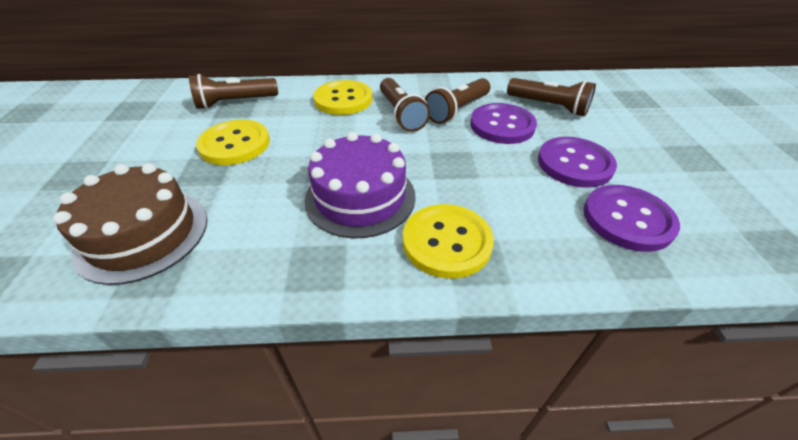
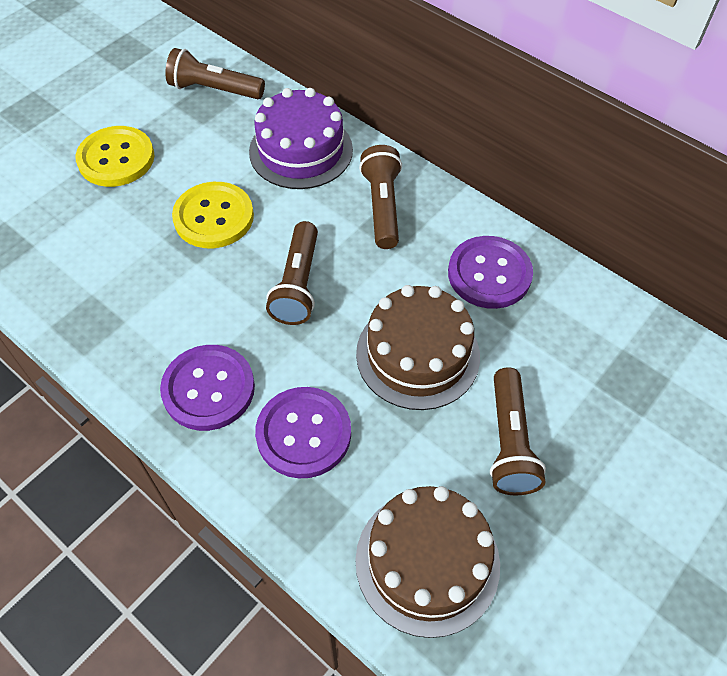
brown cake: [53,163,207,285] = 1 -> [355,486,500,638] [356,285,480,410] = 2
yellow button: [196,120,270,165] [313,80,373,115] [403,204,494,279] = 3 -> [75,126,154,187] [172,182,254,248] = 2

